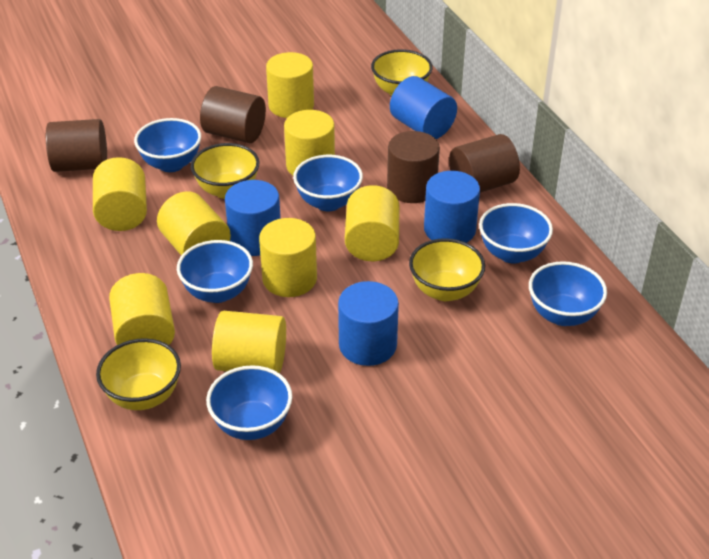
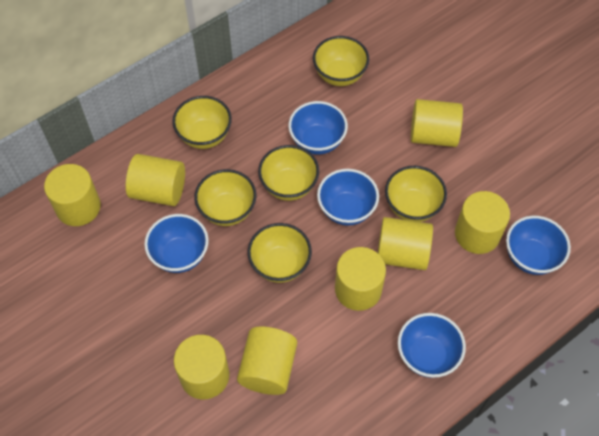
blue bowl: [134,118,201,172] [177,240,253,303] [206,365,292,440] [293,155,363,211] [479,203,553,264] [529,261,607,326] = 6 -> [144,214,209,273] [288,101,348,155] [317,169,379,226] [398,313,466,378] [506,216,571,275] = 5
blue cylinder: [225,180,281,256] [338,281,399,366] [390,76,457,139] [424,171,480,243] = 4 -> none = 0
brown cylinder: [46,119,107,172] [200,86,266,143] [387,131,440,203] [449,134,520,193] = 4 -> none = 0
yellow bowl: [96,338,181,410] [191,143,260,199] [371,49,433,96] [409,238,485,301] = 4 -> [172,96,232,149] [194,169,256,226] [248,223,312,283] [258,145,319,201] [313,36,369,86] [385,166,447,222] = 6

